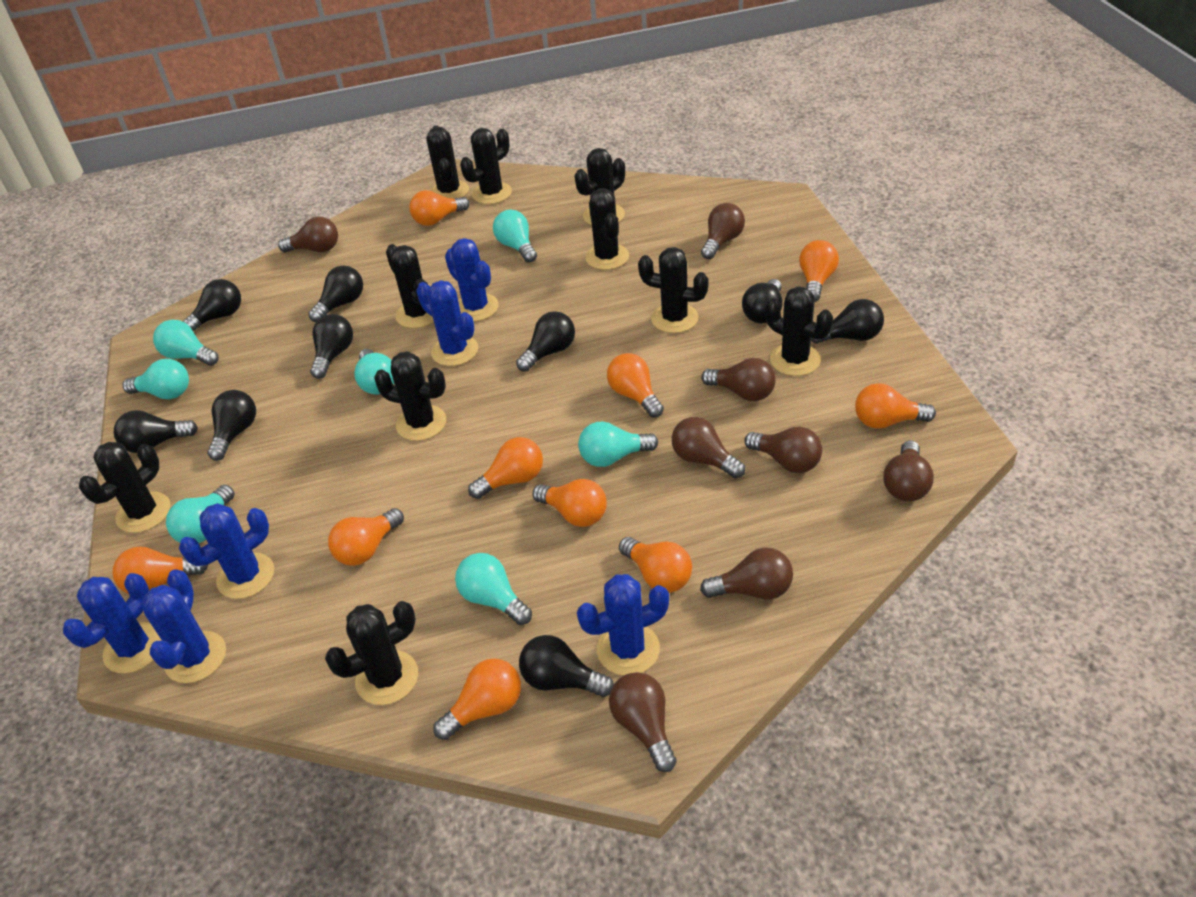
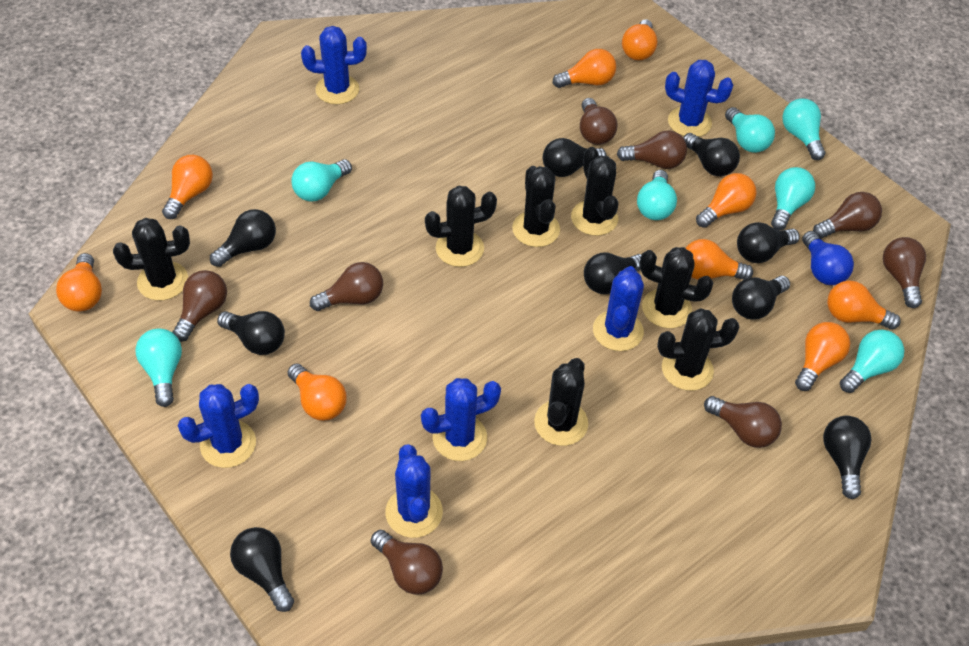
black cactus: [79,442,170,533] [325,601,418,705] [374,351,446,441] [386,244,434,328] [427,125,469,198] [460,128,512,204] [574,148,625,225] [585,188,629,270] [638,247,709,333] [765,286,833,376] = 10 -> [113,218,190,301] [425,186,497,267] [512,166,560,247] [534,358,588,446] [571,147,618,236] [640,247,713,328] [657,308,739,391] = 7
blue light bulb: none = 0 -> [802,231,854,285] = 1
orange light bulb: [113,547,208,594] [328,508,404,566] [409,190,469,226] [433,659,521,740] [468,437,543,499] [533,479,607,527] [607,353,664,418] [619,537,692,593] [799,240,839,302] [855,383,936,429] = 10 -> [56,253,102,312] [162,155,213,219] [288,364,347,421] [552,49,616,88] [622,19,657,60] [686,239,753,280] [696,173,757,228] [795,322,850,391] [827,280,901,330] = 9

